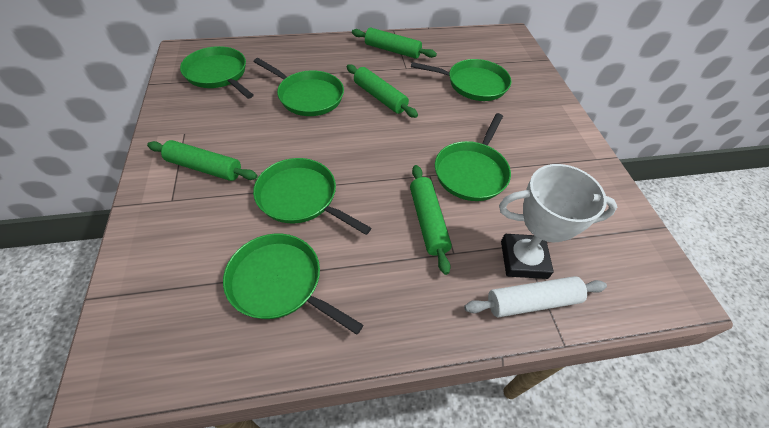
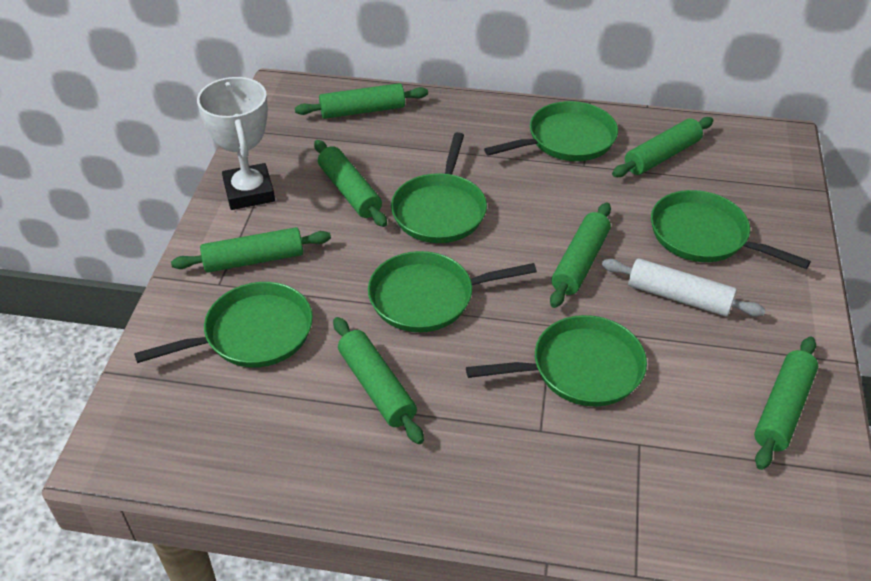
green rolling pin: [147,140,258,181] [347,64,418,118] [352,28,437,59] [410,165,452,275] = 4 -> [171,227,331,273] [295,83,428,119] [314,140,387,227] [333,317,424,444] [550,202,611,308] [612,117,713,177] [754,336,818,470] = 7

